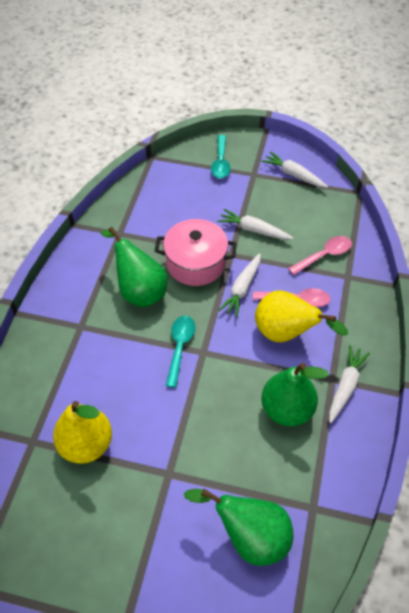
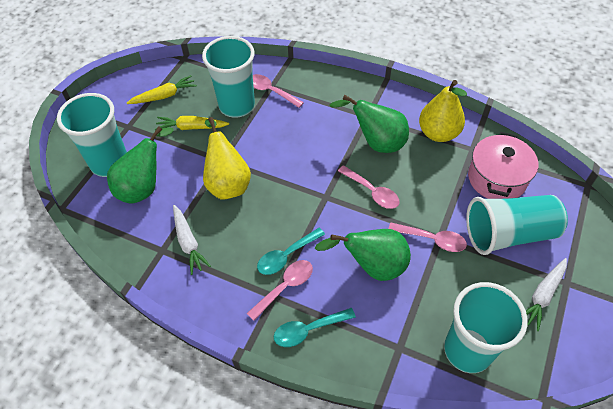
pink spoon: [253,288,331,307] [288,236,352,275] = 2 -> [247,260,313,321] [253,74,304,108] [338,165,400,209] [388,223,467,252] = 4
turquoise cup: none = 0 -> [57,93,127,177] [202,36,255,118] [444,282,528,373] [466,195,568,255] = 4
white carrot: [218,209,293,240] [219,253,261,317] [262,152,328,188] [329,345,370,423] = 4 -> [173,205,211,275] [526,258,567,331] = 2
yellow carrot: none = 0 -> [127,75,197,104] [155,116,229,130] = 2

